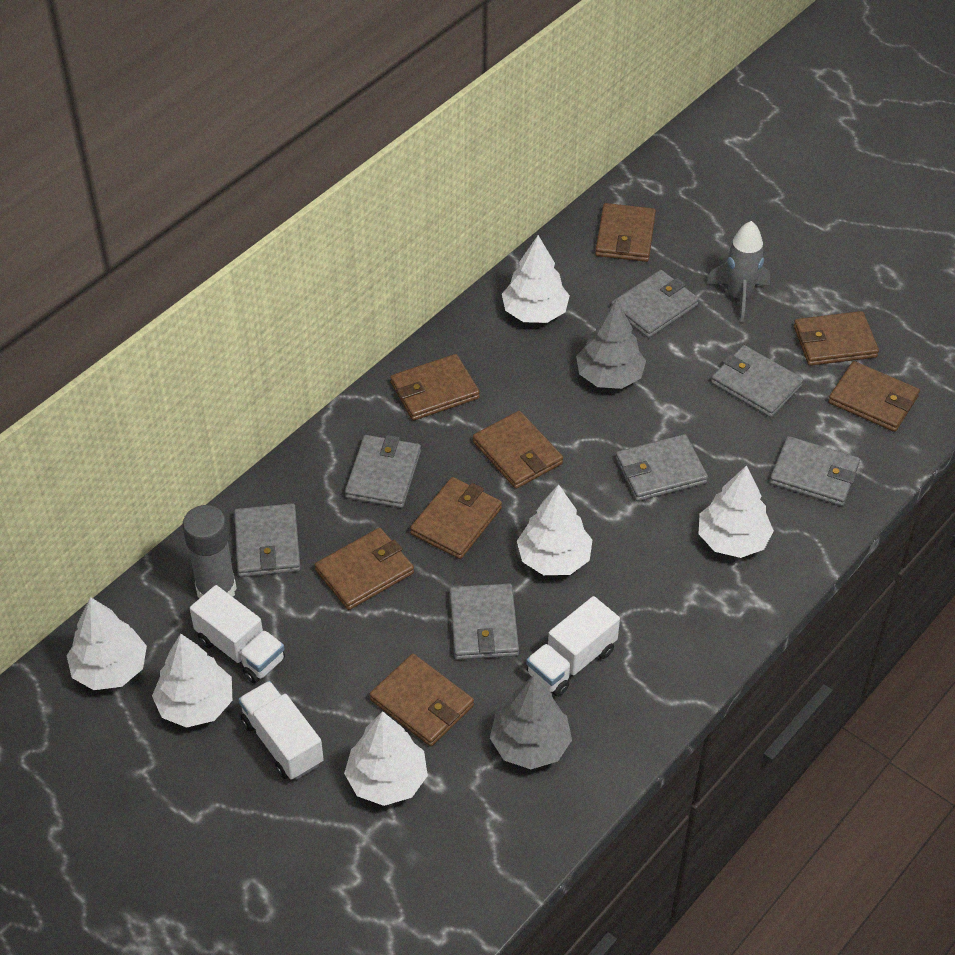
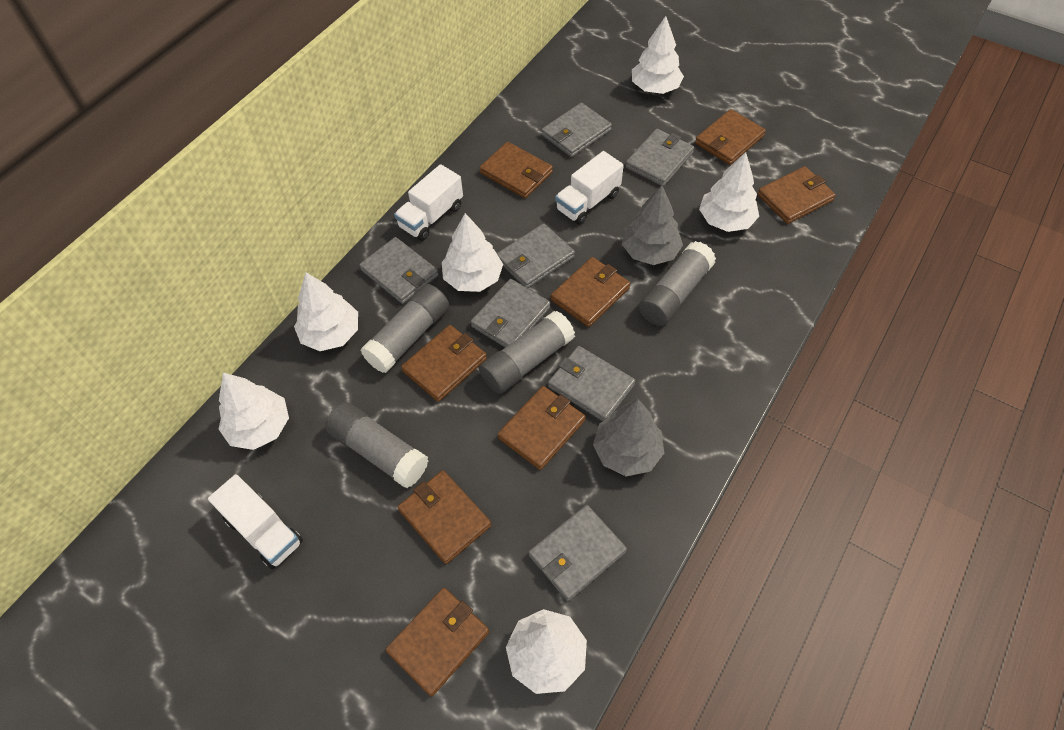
grey glue stick: [183,505,237,598] = 1 -> [325,402,429,488] [361,284,449,373] [479,311,575,394] [639,241,716,326] = 4
grey rocket: [706,221,770,323] = 1 -> none = 0

